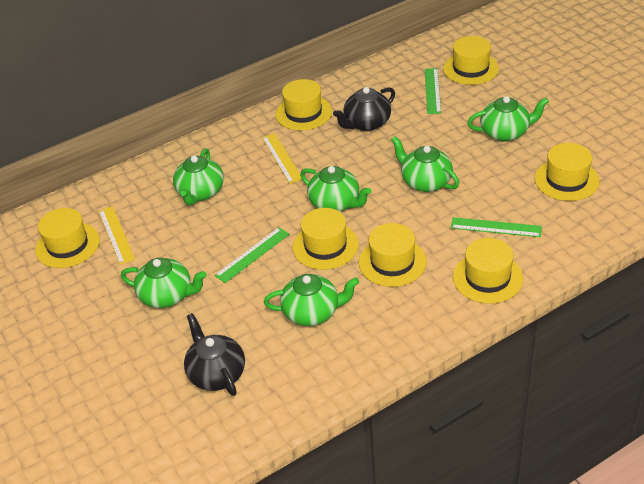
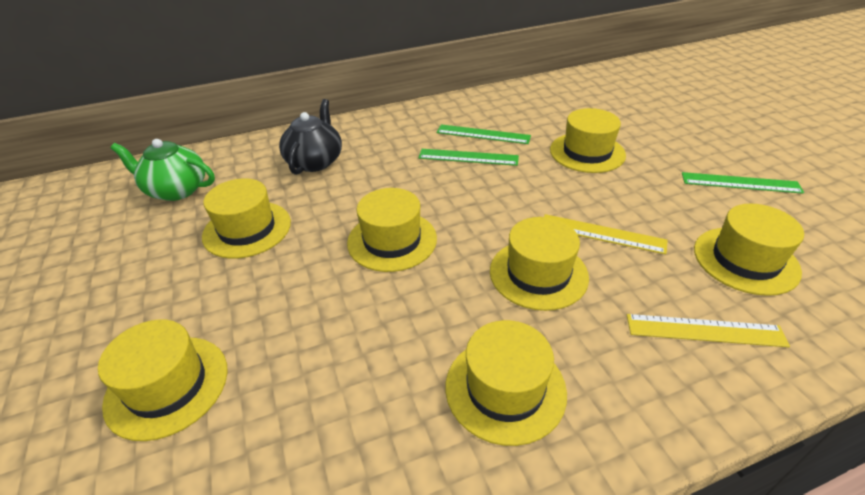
black teapot: [184,313,245,396] [333,87,395,131] = 2 -> [279,99,342,175] = 1
green teapot: [121,258,207,308] [173,148,224,205] [264,274,359,326] [300,166,371,212] [391,136,459,192] [467,96,549,141] = 6 -> [110,139,215,201] = 1

